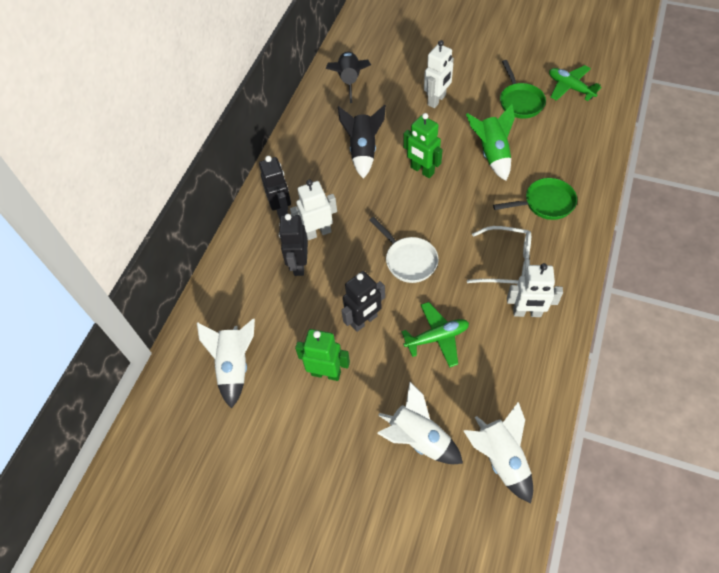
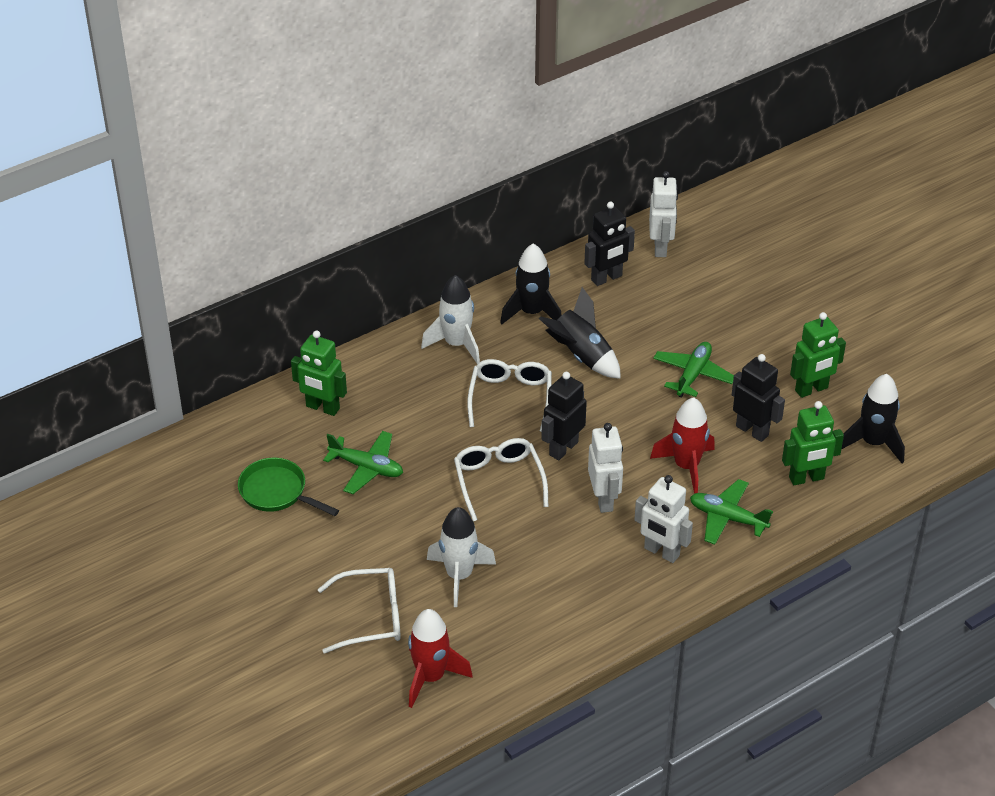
black rocket: [326,52,371,103] [338,105,386,178] = 2 -> [500,243,562,325] [539,287,621,379] [841,374,905,463] = 3
green pan: [493,178,577,220] [500,60,546,119] = 2 -> [238,458,339,516] = 1
green plane: [401,302,469,368] [549,65,602,101] = 2 -> [323,431,403,494] [653,342,734,398] [690,479,773,545] = 3
green robot: [295,329,350,381] [403,113,443,178] = 2 -> [291,331,347,416] [782,401,844,485] [790,312,846,398] = 3
green rocket: [466,104,515,181] = 1 -> none = 0
red rocket: none = 0 -> [408,609,473,708] [650,397,715,494] = 2
white glasses: [467,226,531,284] = 1 -> [318,568,401,653] [454,438,549,521] [467,359,552,432] = 3
white pan: [369,217,439,283] = 1 -> none = 0
white rocket: [197,319,255,409] [377,382,463,464] [464,402,533,503] = 3 -> [421,275,480,364] [427,507,496,607] = 2

